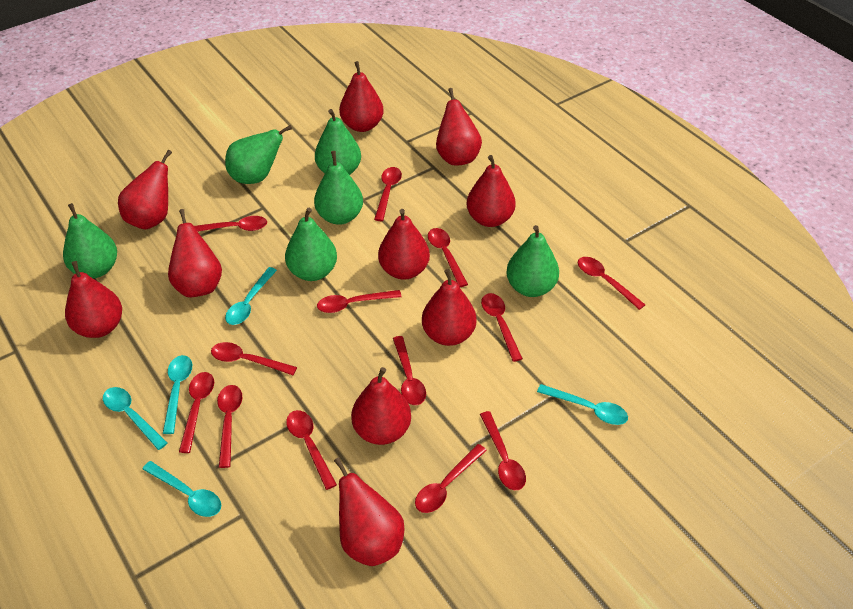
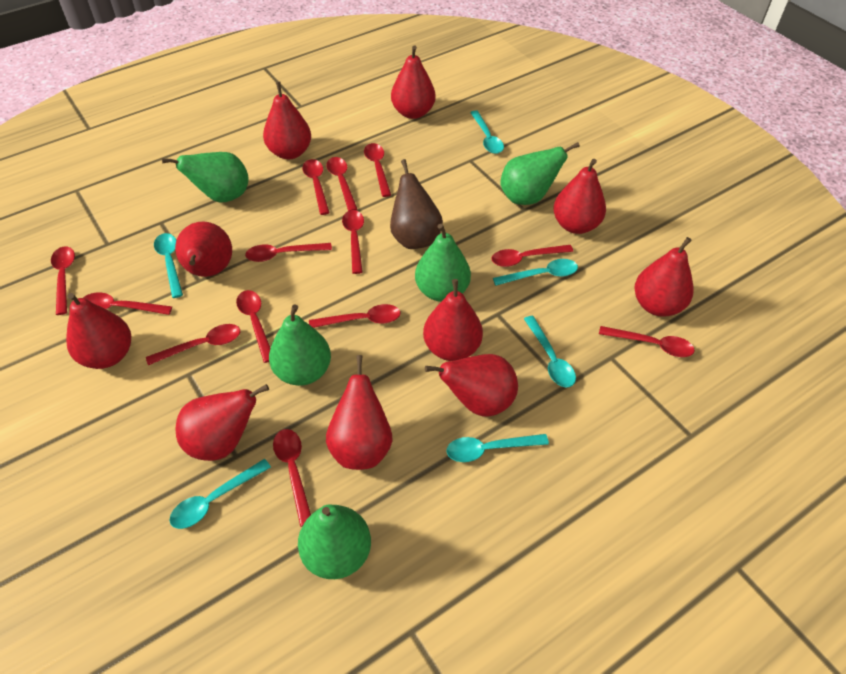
brown pear: none = 0 -> [390,159,443,249] = 1
green pear: [63,203,117,278] [225,125,292,184] [285,208,337,281] [314,151,363,225] [315,109,361,175] [506,225,559,297] = 6 -> [162,152,249,202] [269,304,331,386] [298,504,371,579] [415,224,471,302] [500,142,580,205] = 5
turquoise spoon: [103,387,167,450] [143,461,221,517] [163,355,192,434] [225,267,277,325] [537,384,628,425] = 5 -> [154,233,183,298] [169,459,271,529] [447,434,549,462] [470,110,504,154] [493,259,578,286] [524,316,576,387] = 6

